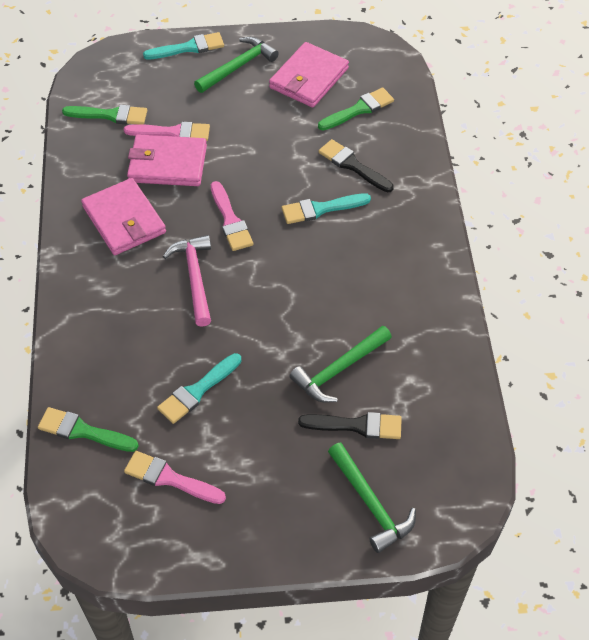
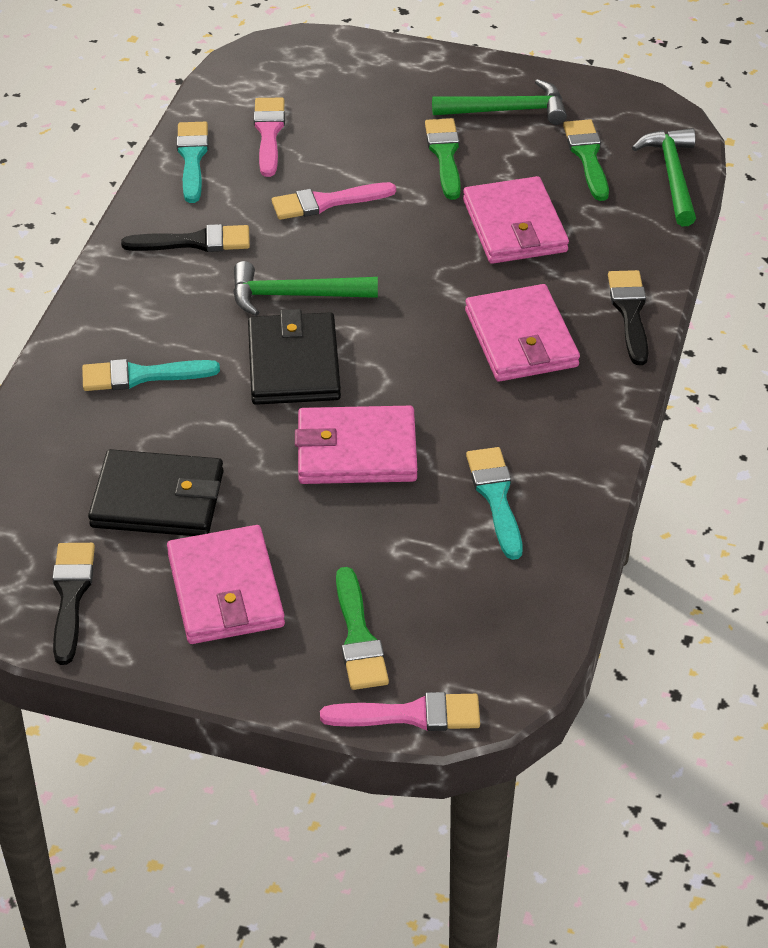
black brush: [298,412,402,439] [318,139,394,193] = 2 -> [52,543,95,665] [121,224,250,252] [608,270,648,365] = 3
black wallet: none = 0 -> [88,449,224,536] [248,309,341,405] = 2
pink hammer: [163,235,211,327] = 1 -> none = 0
pink wallet: [81,178,166,255] [127,134,207,186] [269,42,349,108] = 3 -> [167,525,285,644] [295,406,417,484] [463,176,569,264] [465,284,580,382] = 4

